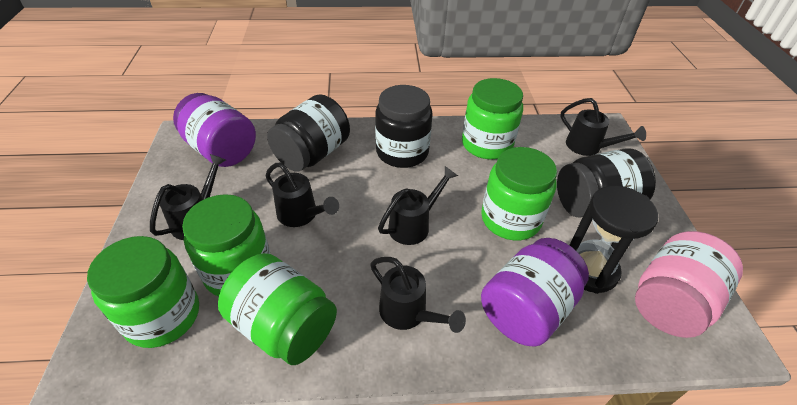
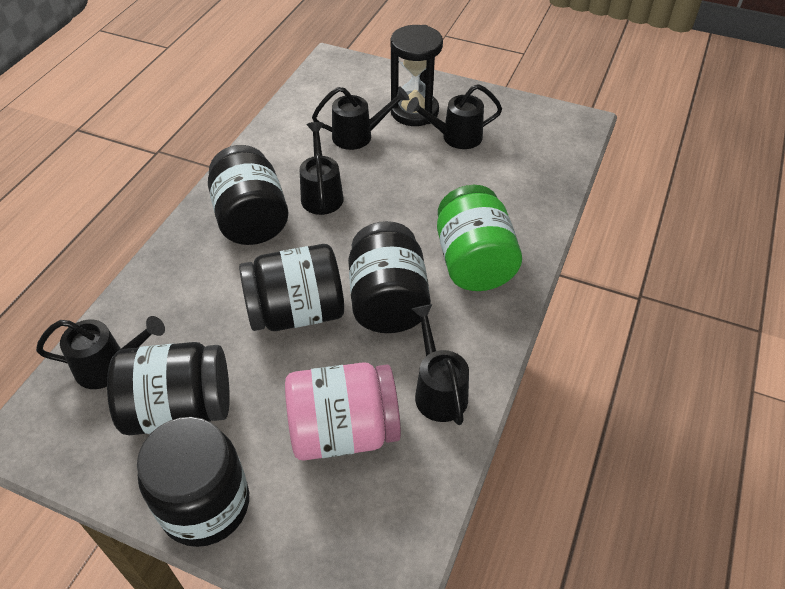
black jar: [267,94,350,171] [375,85,433,168] [557,148,656,218] = 3 -> [107,342,230,435] [137,417,249,547] [208,145,288,245] [239,244,344,331] [348,221,431,333] = 5
green jar: [87,236,199,348] [182,194,270,297] [218,253,337,365] [462,78,523,159] [481,147,557,240] = 5 -> [437,185,522,291] = 1
purple jar: [173,93,256,167] [481,238,589,347] = 2 -> none = 0

